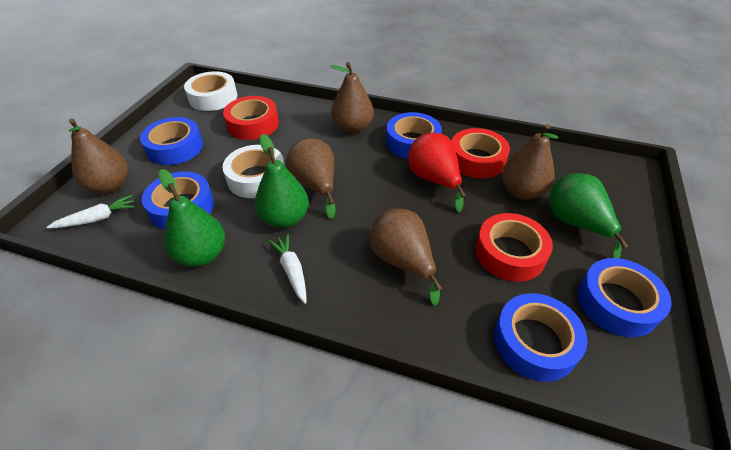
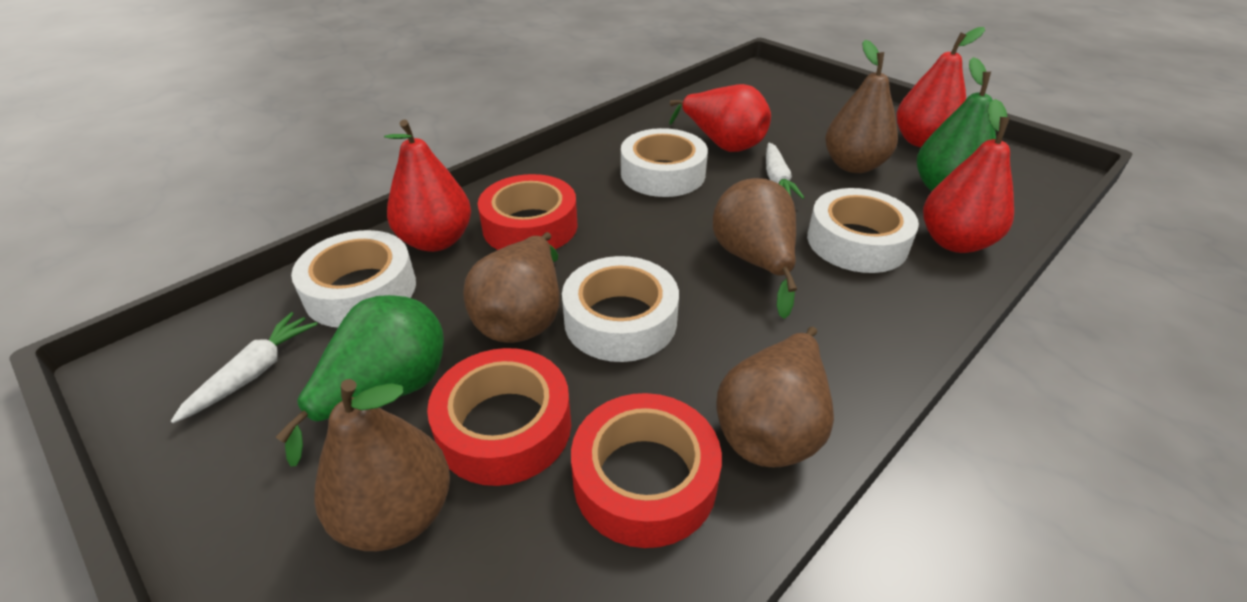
blue tape: [140,117,203,165] [142,171,214,230] [386,112,442,159] [494,293,587,382] [577,258,672,337] = 5 -> none = 0
green pear: [159,169,225,267] [255,134,309,228] [550,173,628,258] = 3 -> [276,295,444,466] [917,57,996,191] = 2
red pear: [409,133,466,213] = 1 -> [384,119,471,252] [669,84,771,152] [896,27,985,147] [923,99,1014,253] = 4
white tape: [184,71,237,111] [222,145,285,198] = 2 -> [291,230,416,327] [562,256,679,362] [621,128,708,197] [807,188,919,273] = 4

